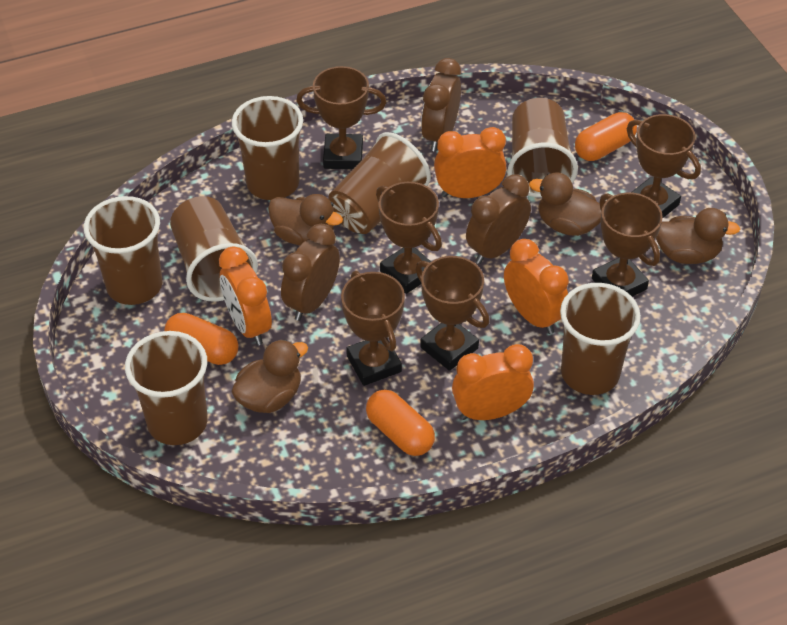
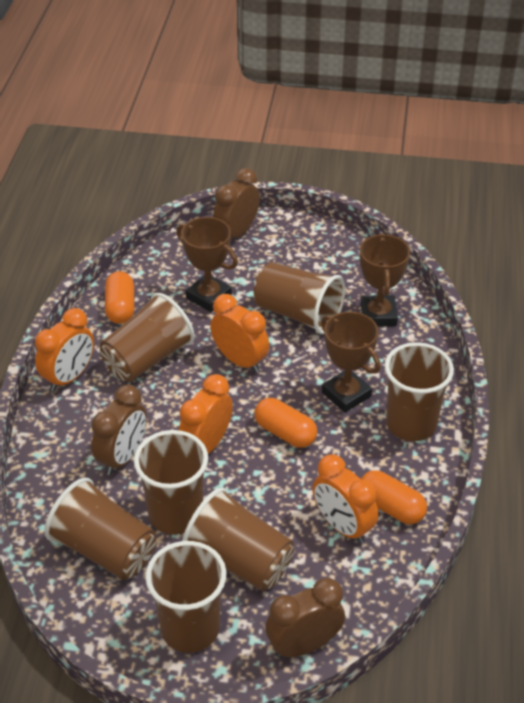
brown duck: [231,339,308,413] [268,194,343,246] [529,173,601,236] [656,208,740,264] = 4 -> none = 0
brown trophy: [296,66,387,169] [341,271,405,386] [376,182,442,294] [416,256,489,371] [592,192,663,296] [627,114,701,219] = 6 -> [176,217,238,312] [321,312,381,413] [360,233,410,326] = 3

